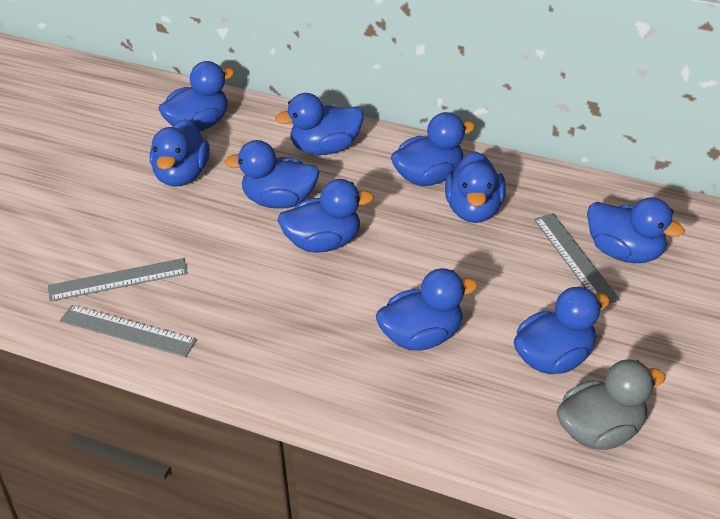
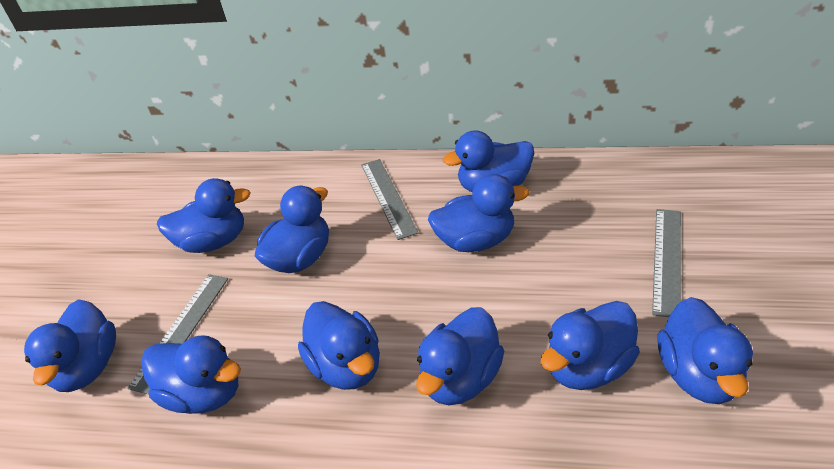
grey duck: [556,359,666,450] = 1 -> none = 0

